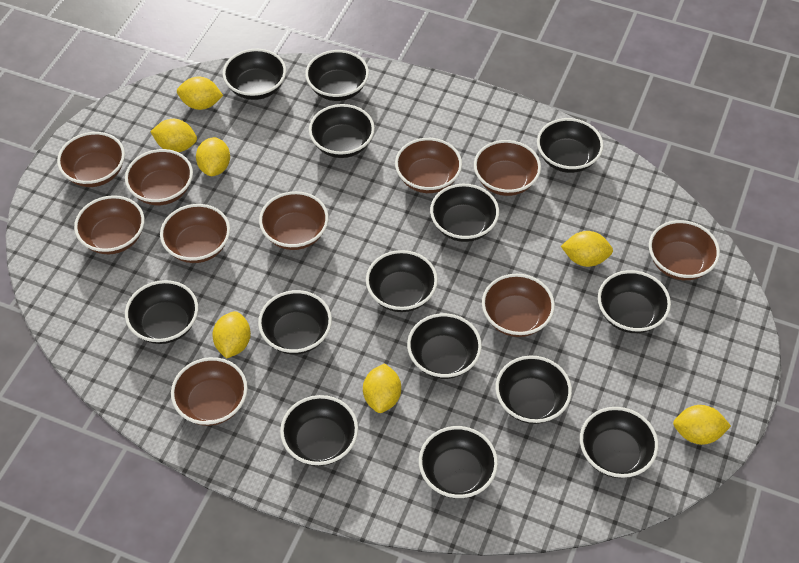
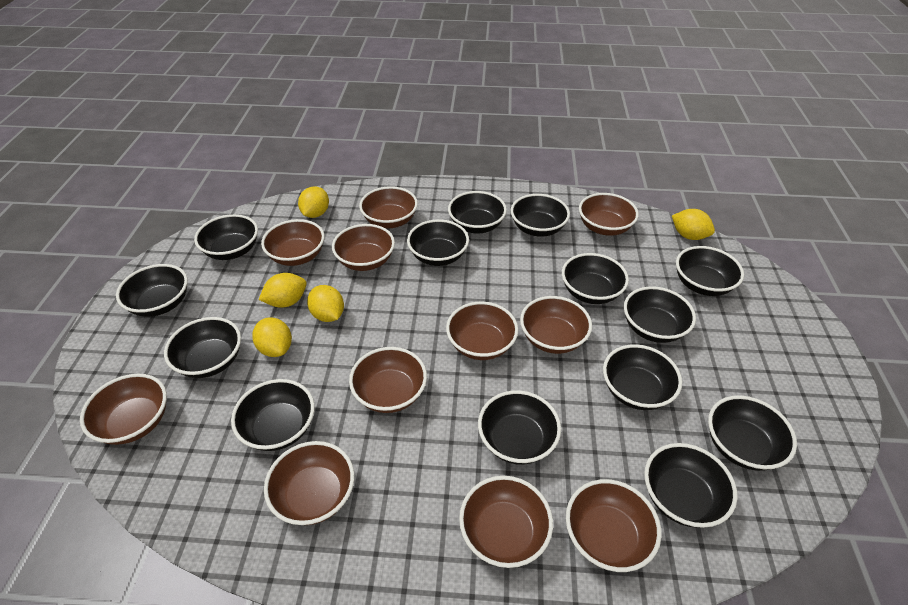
brown bowl: [57,132,125,187] [74,195,144,254] [125,149,193,205] [160,204,230,263] [171,357,248,426] [259,191,329,250] [395,138,462,193] [474,140,541,196] [482,274,555,337] [649,220,720,280] = 10 -> [80,374,167,445] [261,219,325,266] [264,441,354,525] [332,224,395,271] [349,347,427,413] [359,186,418,228] [446,302,518,360] [459,476,553,568] [520,296,592,354] [566,479,662,572] [579,193,639,236] = 11
yellow lemon: [150,119,197,152] [177,77,223,110] [196,137,230,176] [212,311,251,359] [363,363,401,413] [561,231,613,267] [673,405,731,445] = 7 -> [252,317,292,357] [259,273,307,308] [298,186,329,218] [307,285,344,322] [672,209,715,240] = 5

